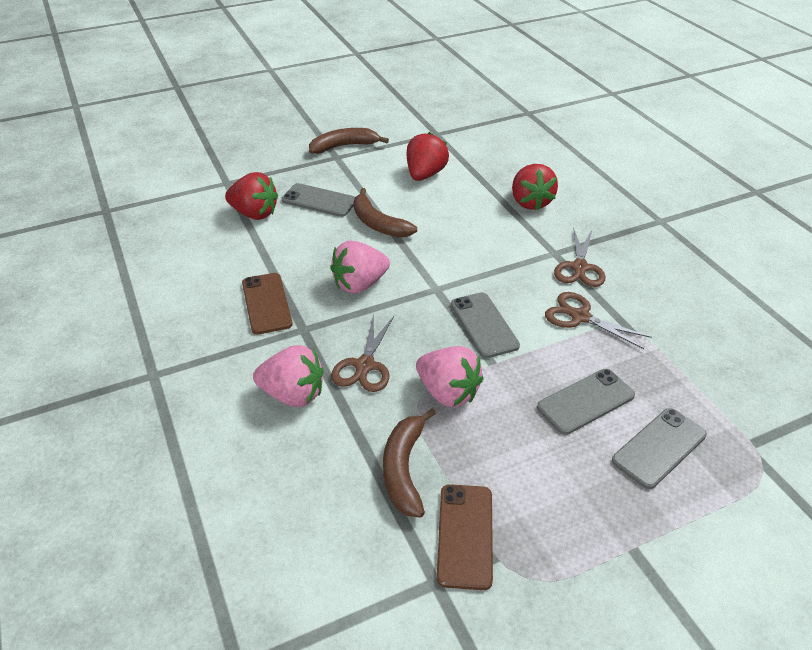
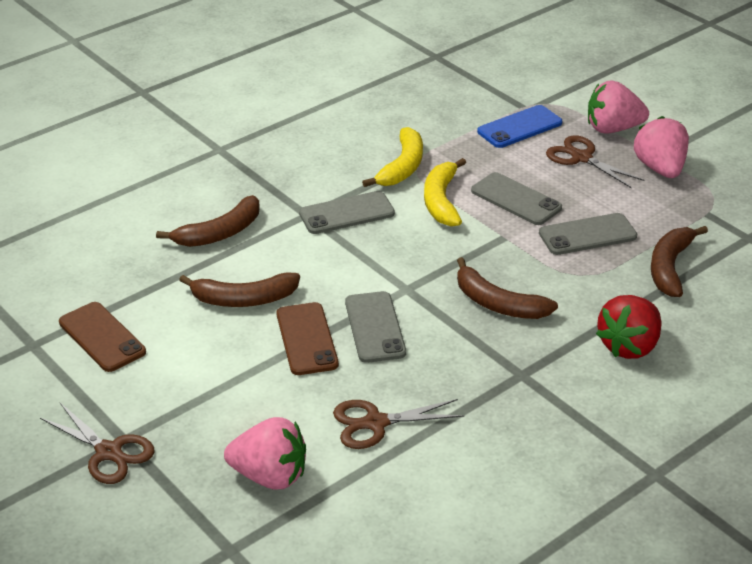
blue phone: none = 0 -> [477,105,562,148] = 1
brown banana: [309,128,389,154] [353,188,417,238] [383,409,436,517] = 3 -> [156,195,260,247] [179,272,300,307] [457,257,558,319] [651,226,708,297] = 4
red strawberry: [225,172,278,220] [407,132,449,181] [512,164,558,210] = 3 -> [596,295,661,359] = 1
yellow banana: none = 0 -> [362,127,423,187] [424,158,466,227] = 2

